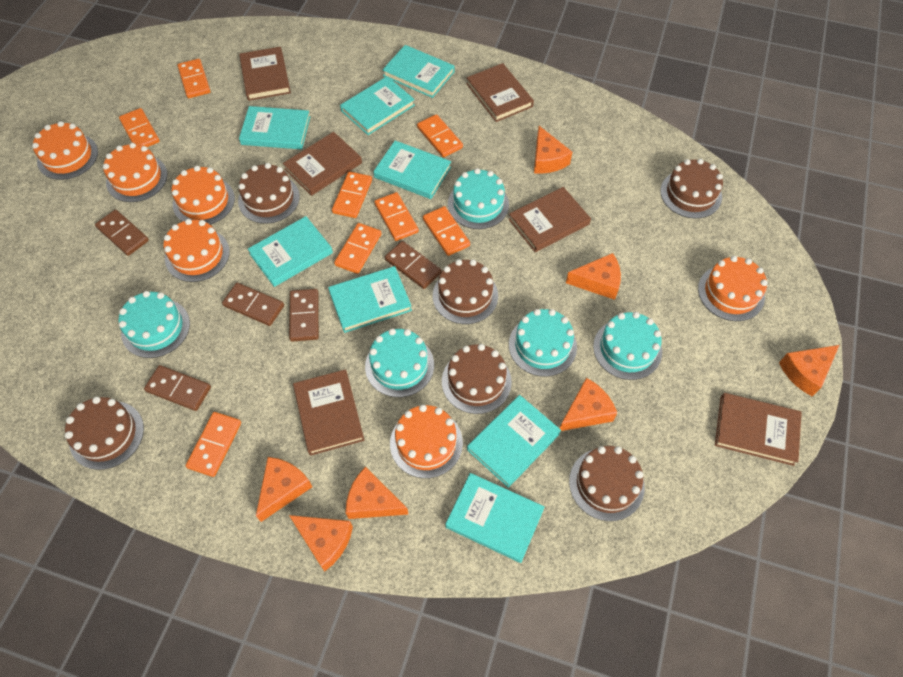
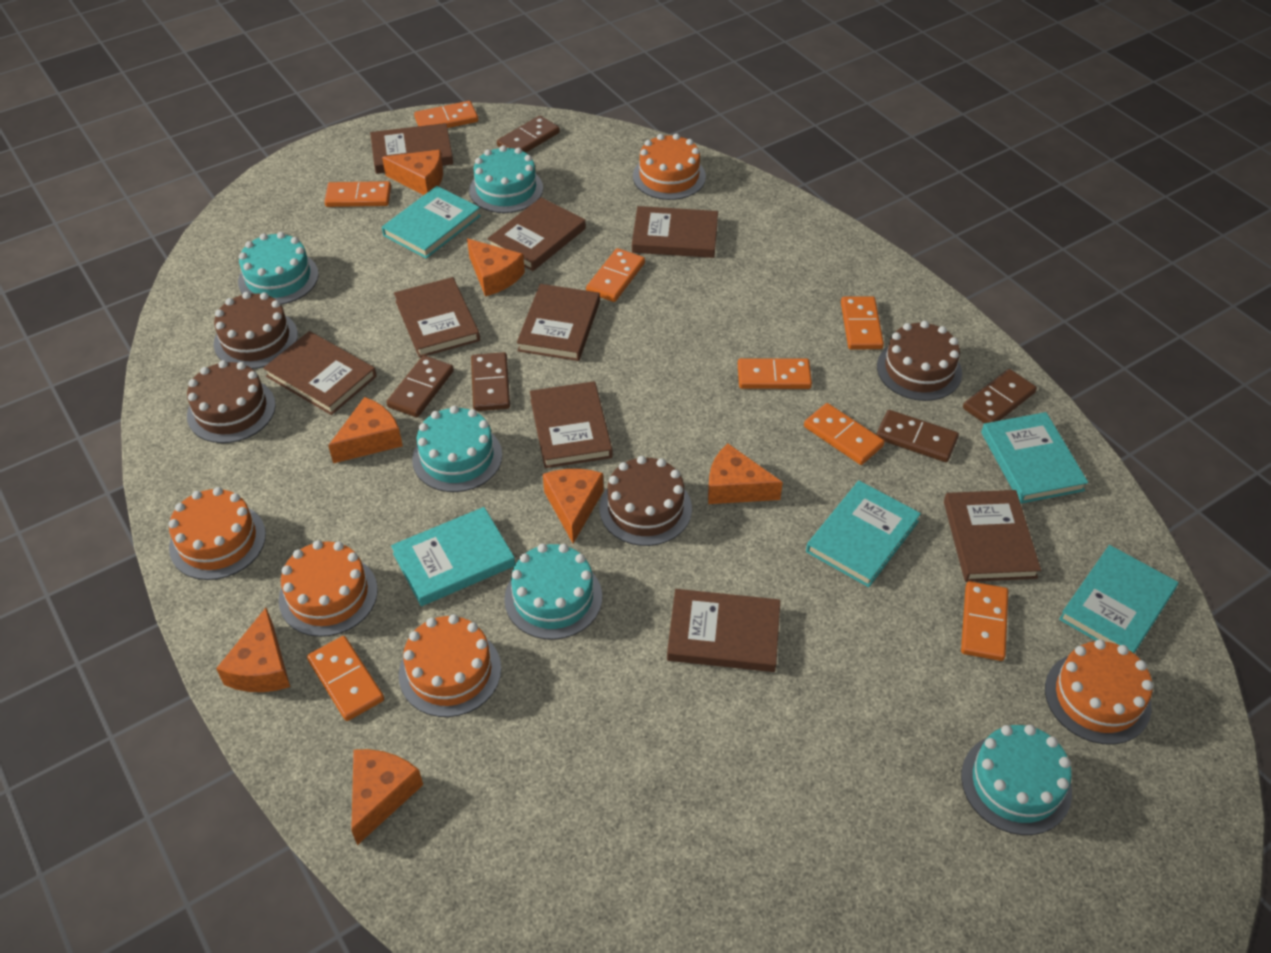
brown book: [239,47,291,101] [283,132,362,196] [293,369,364,456] [466,63,534,122] [508,187,591,252] [715,393,802,466] = 6 -> [263,331,377,415] [370,123,453,174] [394,277,480,358] [487,197,586,271] [517,284,600,361] [530,381,613,468] [632,206,718,258] [667,589,780,672] [944,490,1041,582] = 9
brown cake: [65,397,144,470] [238,163,300,224] [433,259,498,324] [442,344,512,414] [569,446,645,521] [661,159,723,219] = 6 -> [187,360,276,443] [214,292,298,369] [600,456,692,546] [877,321,962,401] = 4
orange cake: [32,121,98,180] [103,143,168,202] [163,219,230,282] [172,166,235,225] [390,405,463,478] [698,256,768,321] = 6 -> [168,487,266,580] [279,540,378,637] [399,614,501,717] [633,133,706,200] [1045,639,1153,745] = 5
turquoise book: [239,106,310,149] [248,216,333,287] [328,266,412,333] [340,76,415,135] [373,140,451,199] [382,45,455,98] [445,473,545,563] [467,395,561,488] = 8 -> [382,186,481,259] [391,507,515,606] [806,481,921,587] [981,412,1088,504] [1059,545,1178,653] = 5

